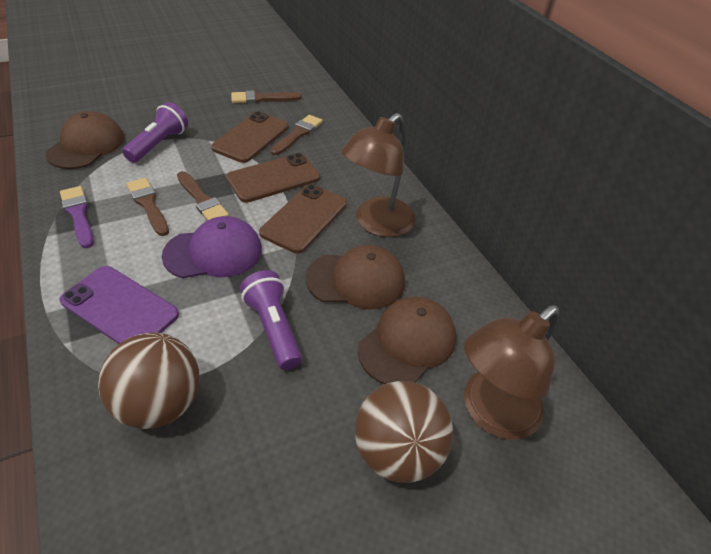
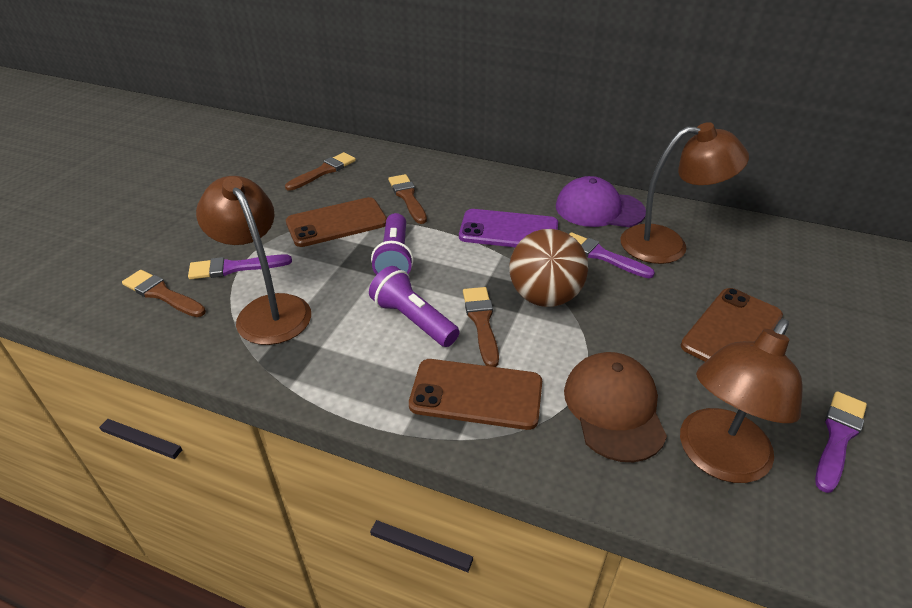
brown ball: [98,332,200,429] [355,381,453,483] = 2 -> [509,229,588,307] = 1
brown cap: [45,111,124,169] [305,245,405,310] [358,297,456,384] = 3 -> [564,352,667,462] = 1
brown lamp: [341,113,416,237] [464,305,559,440] = 2 -> [196,176,311,345] [620,122,749,264] [680,319,802,483] = 3
purple brush: [60,186,94,248] = 1 -> [188,254,292,279] [569,232,655,278] [815,391,867,493] = 3

